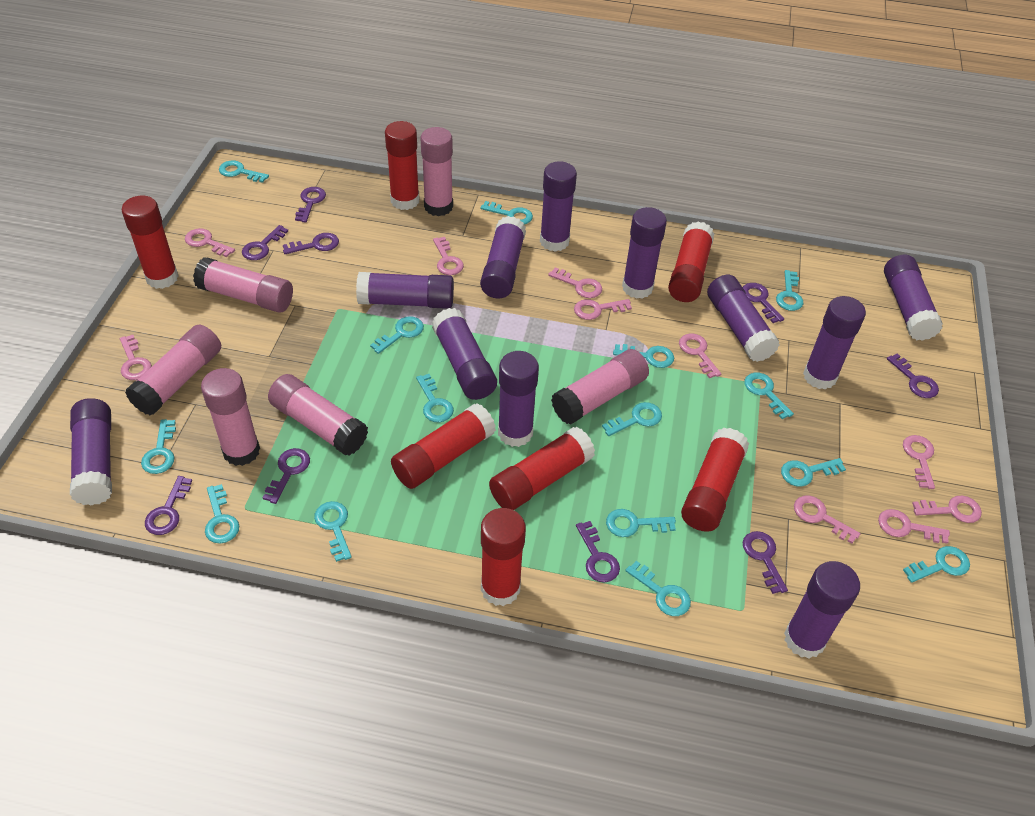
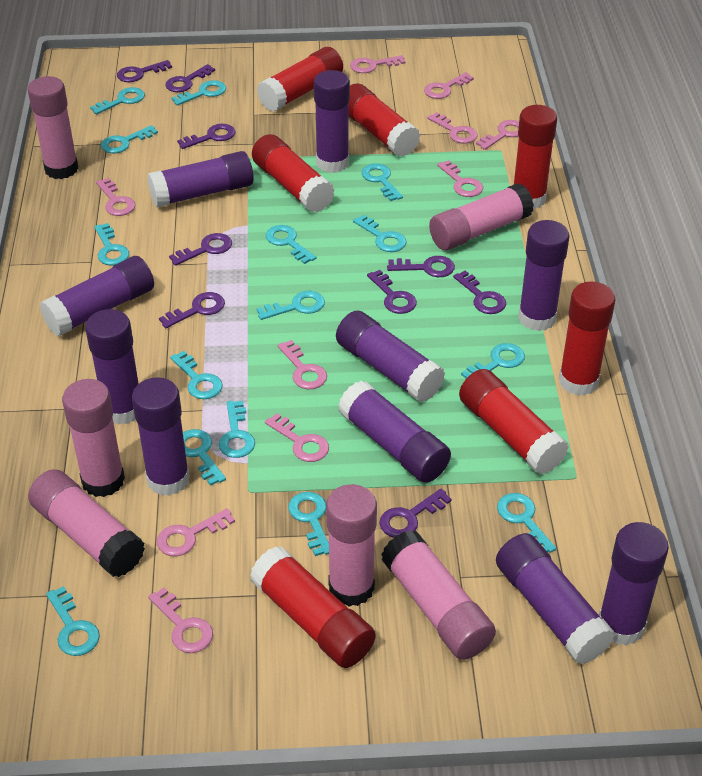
purple glue stick: [70,398,112,506] [356,272,454,309] [432,308,497,400] [480,216,526,299] [498,351,539,447] [540,161,577,252] [622,207,667,299] [707,275,779,362] [784,561,860,659] [803,296,866,389] [884,255,943,341] = 11 -> [40,256,154,336] [85,309,139,425] [132,377,190,496] [147,151,254,208] [314,70,350,173] [336,311,445,402] [338,381,451,483] [496,533,615,664] [518,220,569,331] [599,522,669,646] = 10

